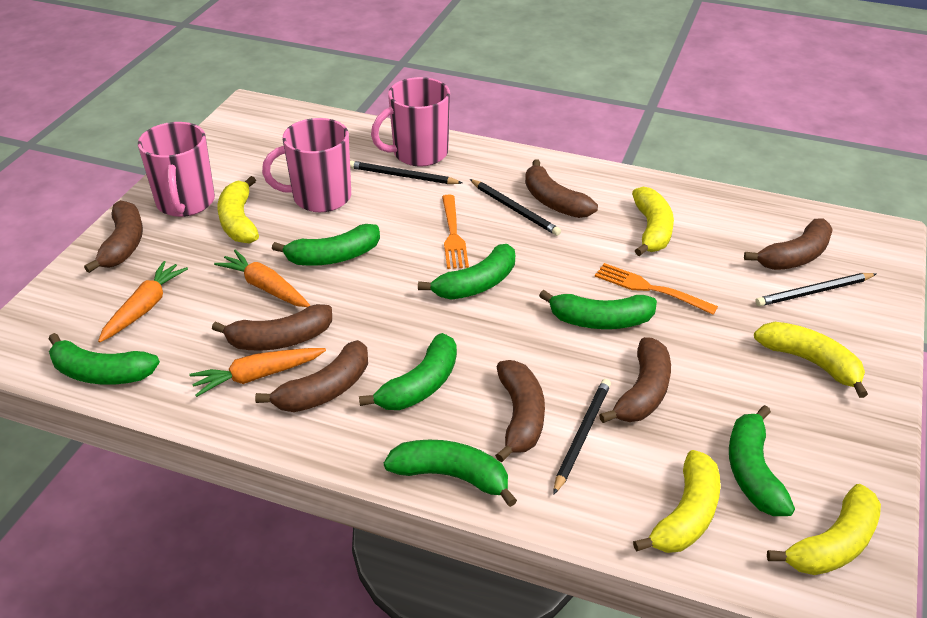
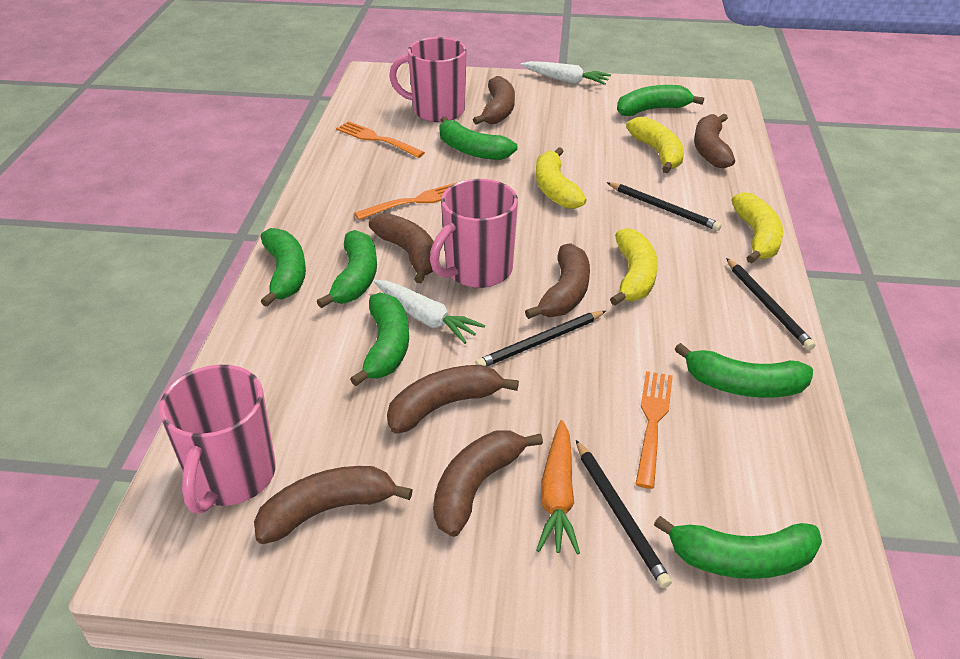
orange carrot: [98,261,188,343] [189,348,326,397] [214,250,310,307] = 3 -> [536,420,580,555] = 1
orange fork: [442,195,469,269] [595,263,718,315] = 2 -> [336,121,425,158] [354,182,458,220] [635,371,673,489] = 3
white carrot: none = 0 -> [373,280,485,344] [520,61,611,85] = 2
yellow banana: [217,176,259,244] [632,187,674,256] [633,450,721,553] [754,322,868,398] [767,484,881,575] = 5 -> [536,147,587,209] [610,228,658,305] [626,117,684,173] [731,192,783,264] = 4

